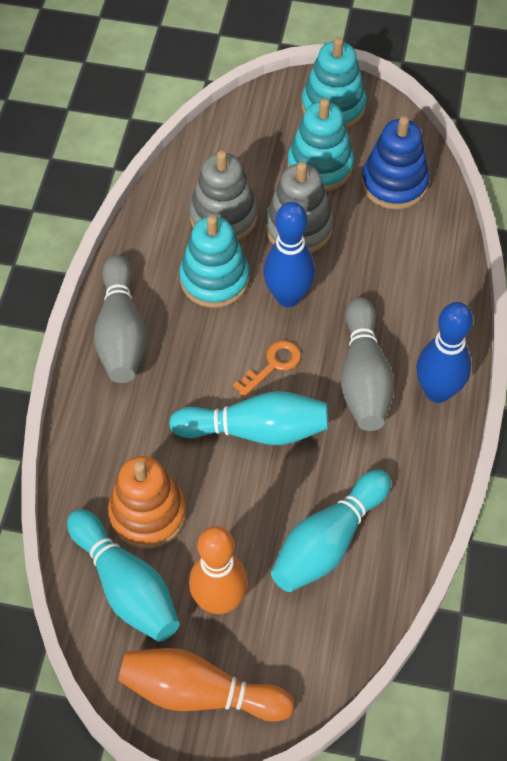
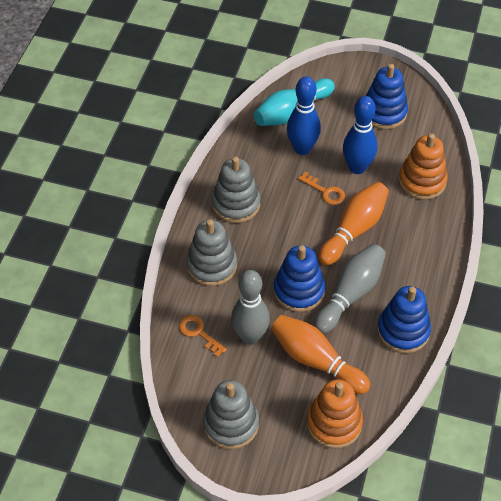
blue stacking toy: [362,116,430,210] = 1 -> [274,245,325,312] [366,64,408,129] [377,286,431,353] = 3
grey stacking toy: [189,151,258,241] [265,162,334,253] = 2 -> [186,219,237,286] [203,380,259,449] [212,157,261,223] = 3
orange key: [233,340,301,397] = 1 -> [179,315,227,357] [298,172,345,205] = 2
orange stacking toy: [108,456,186,549] = 1 -> [306,379,363,449] [399,133,448,200] = 2
turquoise bowling pin: [67,509,180,642] [169,391,328,445] [271,469,391,592] = 3 -> [254,78,335,126] = 1
turquoise stacking toy: [179,216,250,308] [287,99,354,192] [302,37,367,129] = 3 -> none = 0

